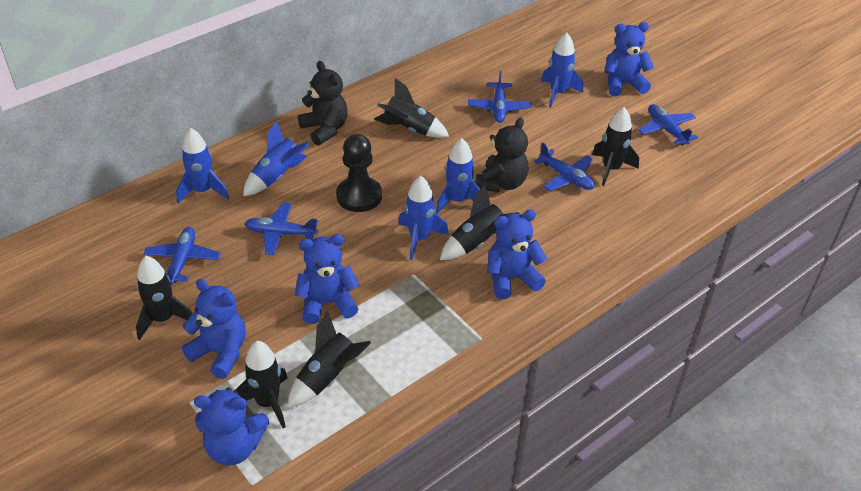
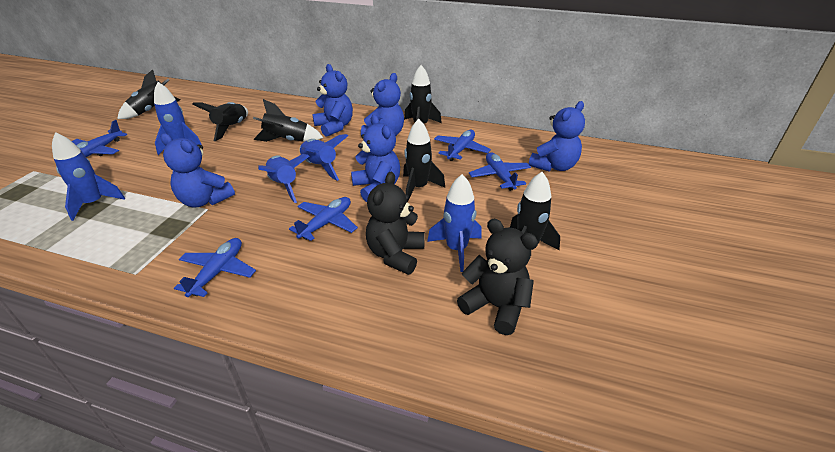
black pawn: [336,134,382,212] = 1 -> none = 0

